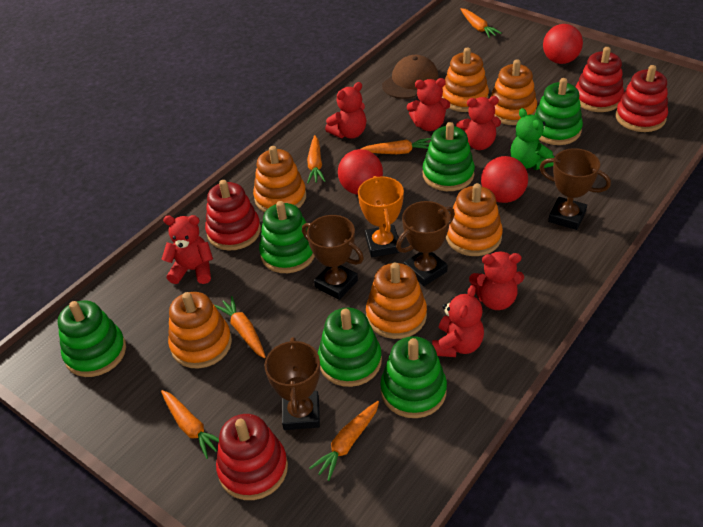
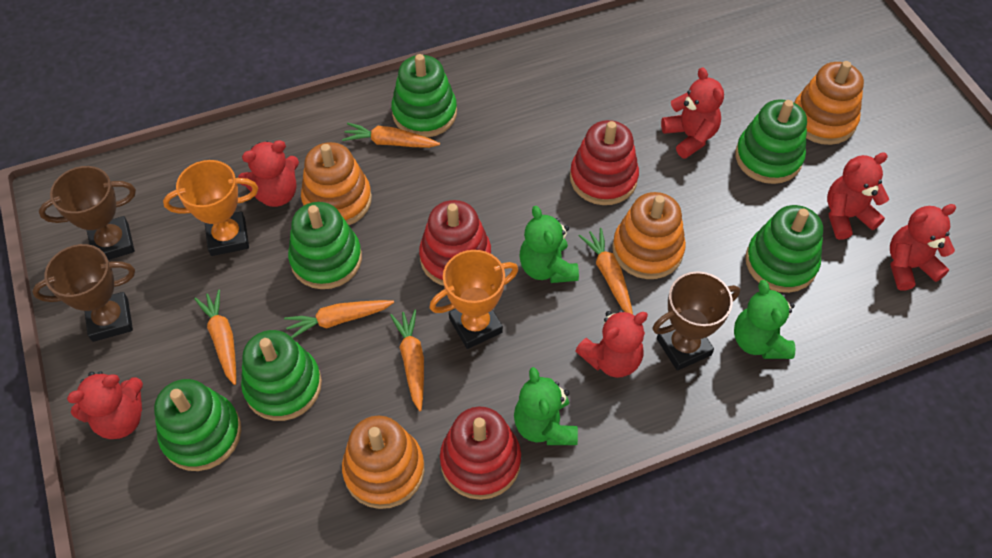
brown cap: [382,55,439,99] = 1 -> none = 0
brown trophy: [264,337,320,430] [302,215,364,300] [396,201,455,286] [539,148,611,230] = 4 -> [32,244,135,342] [39,166,136,260] [652,271,740,371] = 3
green teddy bear: [510,108,554,170] = 1 -> [514,367,578,445] [519,206,579,283] [734,280,796,359] = 3
orange carrot: [161,390,219,459] [214,296,266,358] [307,135,325,183] [309,401,379,481] [361,138,431,154] [461,8,502,38] = 6 -> [194,289,236,385] [284,300,394,338] [342,122,440,148] [390,310,424,411] [579,228,633,314] = 5
orange stacking toy: [168,292,232,368] [253,146,306,213] [366,262,427,339] [442,48,489,112] [446,183,503,256] [491,59,537,125] = 6 -> [301,142,372,225] [342,416,425,509] [612,192,686,279] [794,61,864,145] = 4
orange trophy: [358,176,404,257] = 1 -> [163,160,258,256] [429,250,518,349] = 2
red ball: [338,149,383,195] [481,156,528,203] [543,24,583,64] = 3 -> none = 0
red stacking toy: [205,180,261,251] [216,414,288,500] [575,47,624,112] [616,65,668,132] = 4 -> [419,200,491,286] [440,407,521,500] [570,120,639,205] = 3

